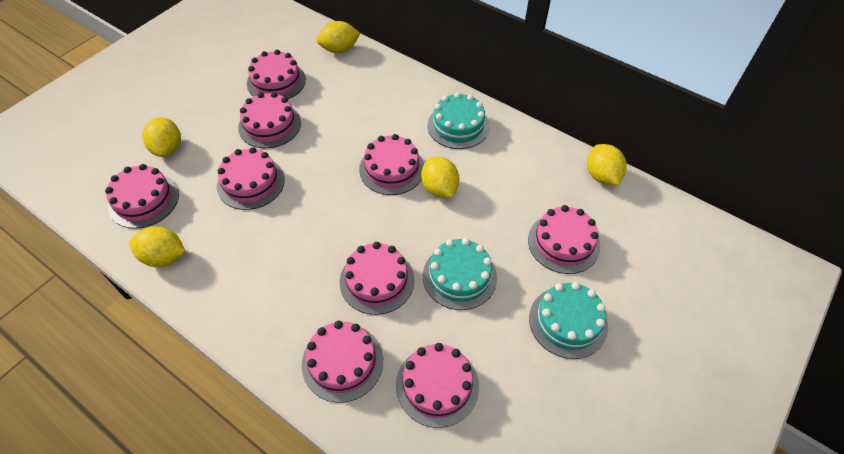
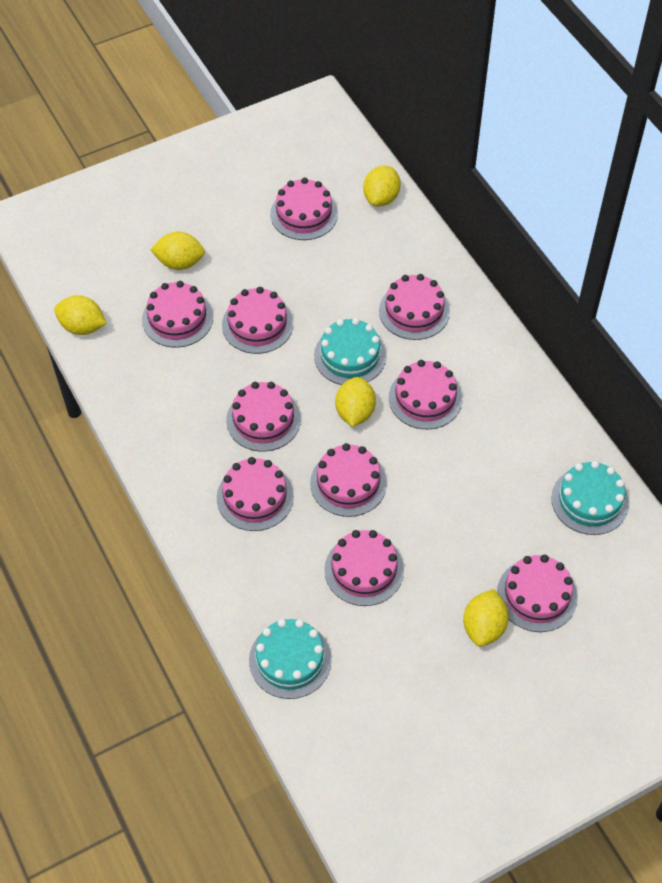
pink cake: [105,164,179,229] [217,147,285,210] [238,92,301,148] [247,50,306,99] [302,321,383,403] [340,242,414,315] [359,134,424,195] [396,343,479,428] [528,205,600,274] = 9 -> [142,281,213,348] [217,457,294,531] [222,287,293,354] [226,382,301,452] [270,178,338,240] [310,443,387,517] [324,530,404,606] [379,274,450,340] [389,360,462,429] [497,555,578,632] = 10

